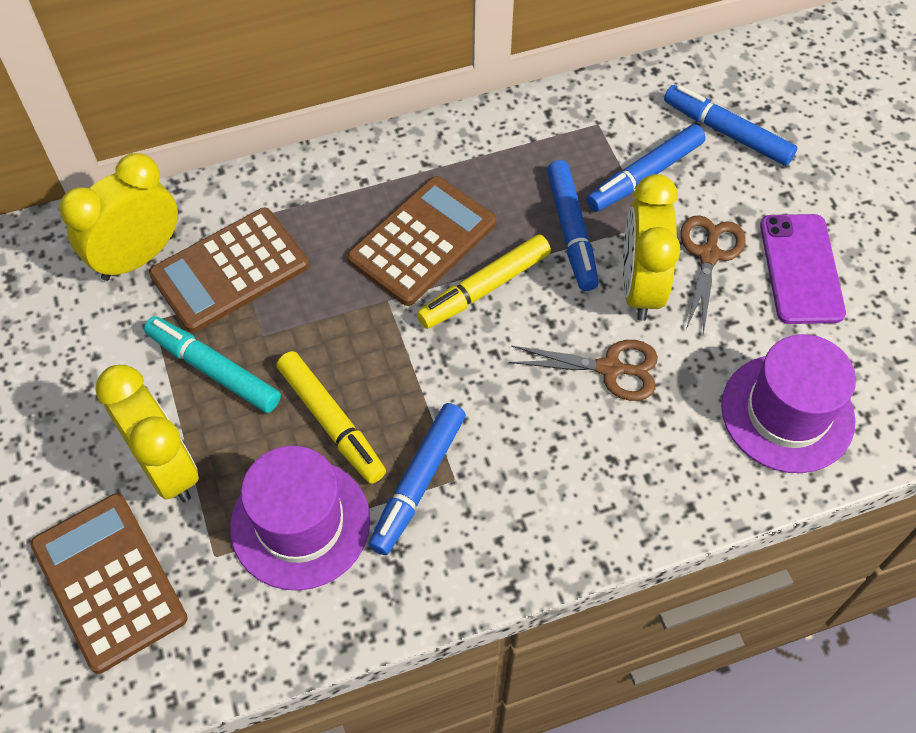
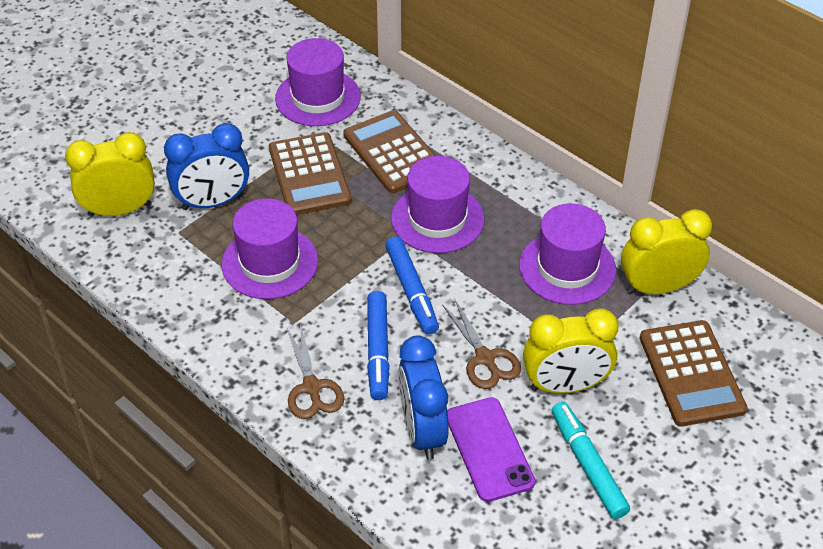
blue clock: none = 0 -> [164,123,249,210] [398,335,449,460] = 2
blue marker: [369,403,466,555] [547,160,599,291] [586,124,706,212] [664,85,797,166] = 4 -> [367,291,390,400] [385,236,439,335] = 2
purple hat: [230,446,370,591] [721,334,856,473] = 2 -> [222,198,318,299] [275,38,361,126] [391,156,485,253] [519,203,616,305] = 4
yellow marker: [276,351,386,484] [417,234,551,329] = 2 -> none = 0

